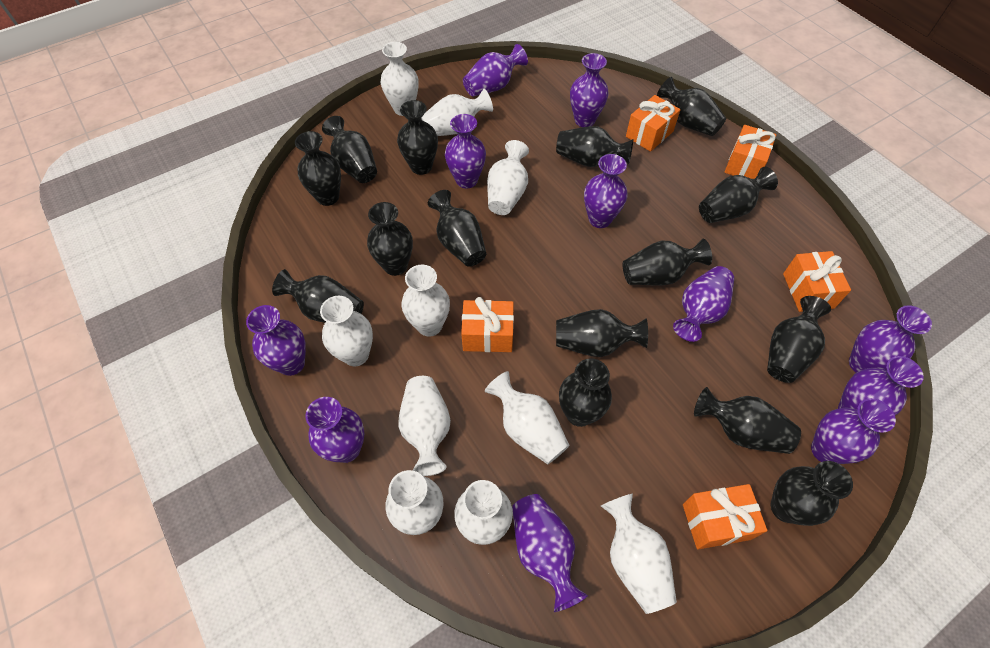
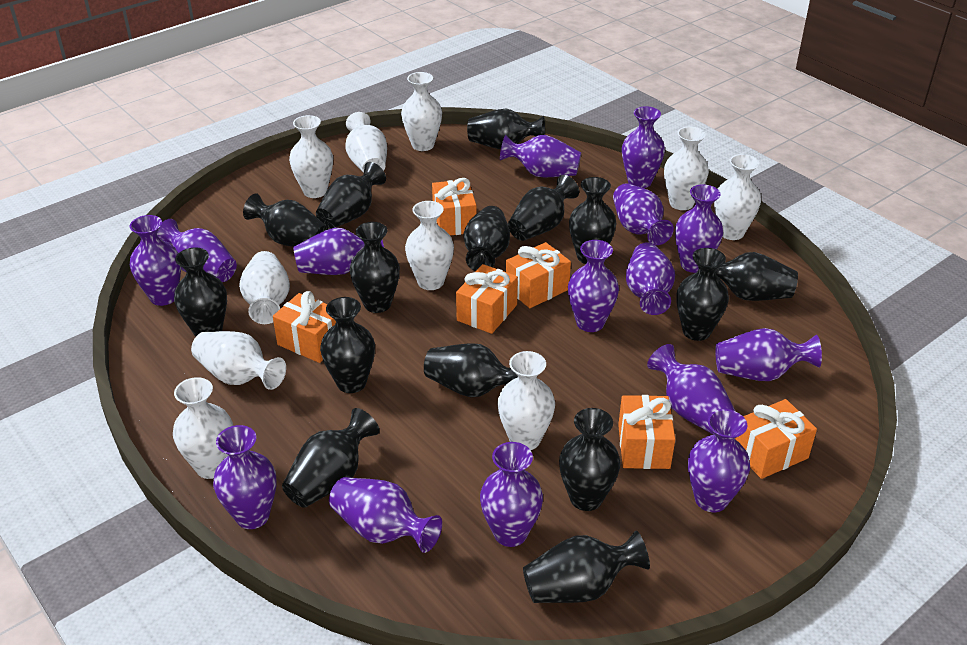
orange gift: [461,297,514,352] [626,95,681,152] [683,484,767,549] [724,125,776,179] [783,251,851,312] = 5 -> [273,291,336,363] [432,178,476,235] [456,264,518,334] [506,242,571,308] [618,395,675,469] [735,399,817,479] = 6
purple vase: [246,305,306,376] [305,397,365,463] [445,114,486,189] [463,44,528,96] [512,494,588,612] [570,53,609,127] [584,154,628,228] [673,266,734,342] [811,398,896,464] [838,356,924,416] [849,305,932,373] = 11 -> [130,215,181,306] [157,219,237,282] [213,425,277,529] [293,228,384,275] [329,477,442,553] [480,442,543,547] [500,135,581,178] [568,240,619,332] [613,183,674,245] [622,106,665,188] [626,243,675,315] [647,344,735,435] [675,184,723,273] [688,409,750,512] [715,328,822,381] = 15

